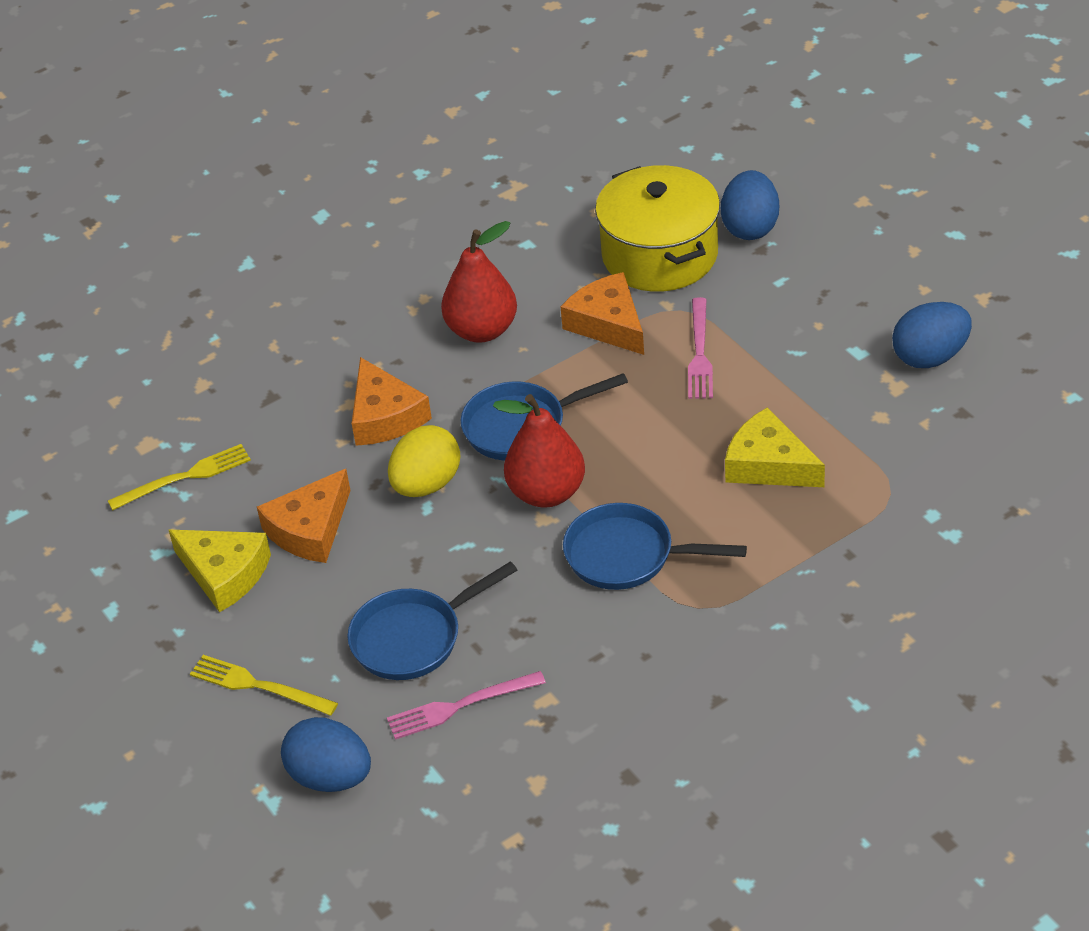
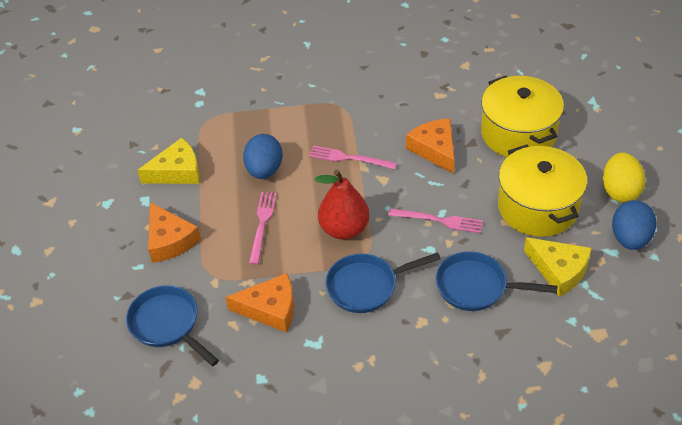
blue egg: [281,717,371,792] [721,170,779,240] [892,302,972,368] = 3 -> [243,134,283,179] [612,200,656,250] = 2
pink fork: [387,671,546,740] [688,297,713,399] = 2 -> [249,192,277,265] [309,145,397,169] [388,208,483,233] = 3
red pear: [441,221,517,343] [493,394,585,508] = 2 -> [315,170,370,240] = 1
yellow fork: [108,444,251,511] [190,655,338,716] = 2 -> none = 0
yellow pot: [595,165,720,292] = 1 -> [481,76,564,157] [498,145,587,237] = 2

